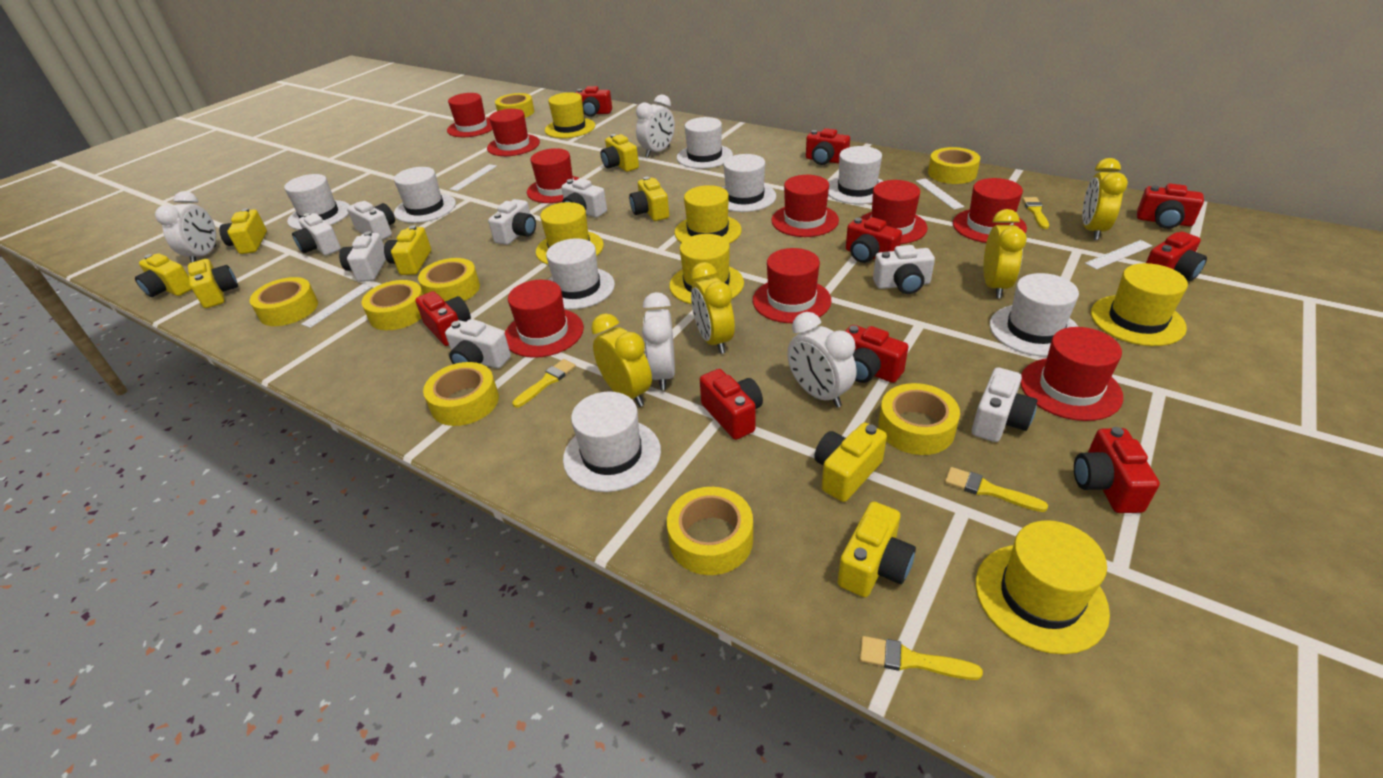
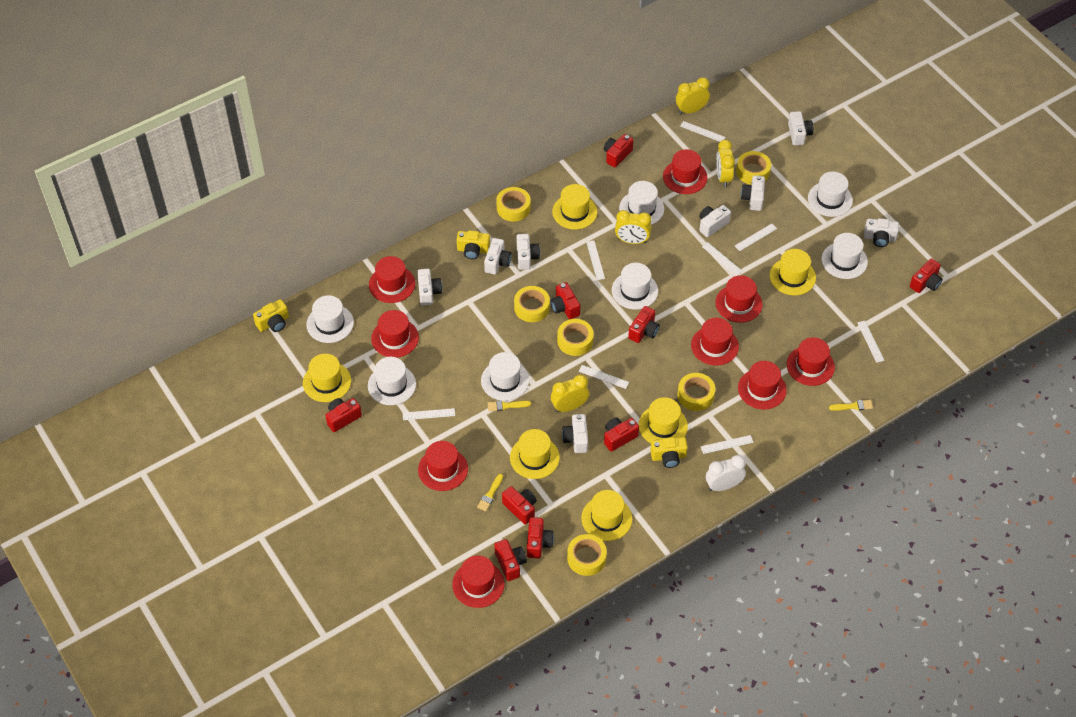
white clock: [155,191,216,263] [636,94,675,157] [642,292,675,390] [787,312,856,408] = 4 -> [706,455,746,491] = 1
white hat: [284,174,350,230] [394,167,456,223] [546,238,615,309] [563,391,661,492] [677,117,733,169] [722,154,776,212] [828,146,883,204] [990,273,1079,356] = 8 -> [306,295,354,343] [368,357,416,405] [481,352,529,401] [612,263,658,310] [619,181,664,225] [808,172,853,217] [821,233,868,279] = 7
white ruler: [301,283,373,328] [450,164,497,191] [916,178,964,210] [1085,240,1153,270] = 4 -> [403,408,455,420] [579,365,629,389] [586,240,605,280] [680,121,726,142] [700,435,754,454] [702,242,743,276] [735,224,777,251] [857,321,885,363] = 8
yellow brush: [513,359,576,408] [860,636,983,680] [945,467,1048,512] [1023,197,1049,229] = 4 -> [477,474,503,511] [488,400,531,411] [829,400,873,411] = 3
yellow camera: [135,253,192,297] [188,259,238,308] [219,208,267,254] [384,225,431,275] [601,134,639,172] [629,176,669,221] [814,423,887,502] [838,501,916,597] = 8 -> [253,299,289,332] [457,231,490,259] [650,437,688,468] = 3
yellow tape: [250,277,318,326] [362,280,423,330] [418,258,480,301] [423,362,499,426] [495,93,534,118] [667,487,753,575] [878,383,960,455] [928,147,980,184] = 8 -> [496,187,531,222] [514,286,550,322] [557,319,594,356] [567,534,607,576] [677,373,715,411] [736,151,771,185] = 6

